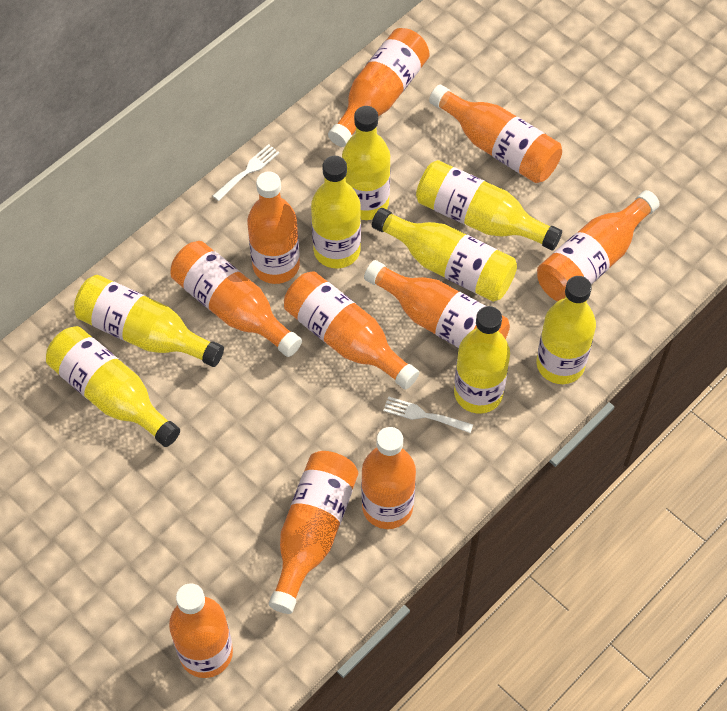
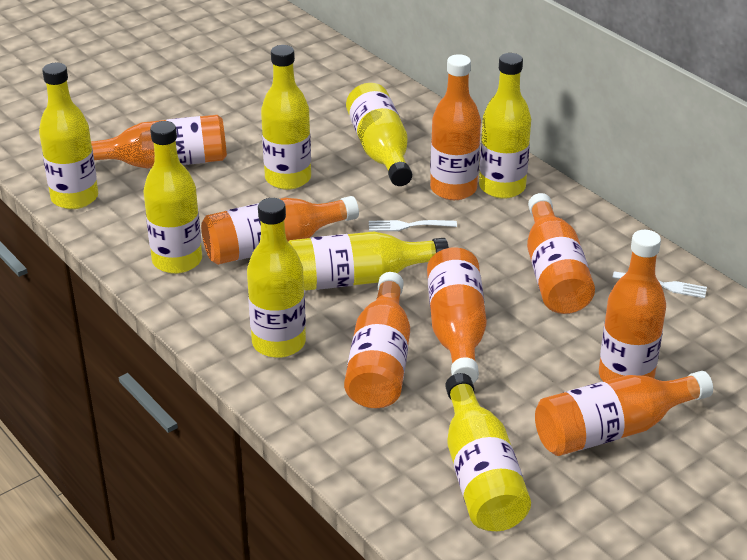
orange bottle: [169,583,233,678] [171,241,302,357] [247,172,300,284] [269,451,358,614] [284,271,419,390] [328,28,430,147] [361,427,416,529] [364,260,510,348] [429,85,562,183] [537,190,660,301] = 10 -> [91,115,227,169] [201,196,359,265] [344,272,410,408] [427,247,487,383] [430,54,481,200] [527,193,595,314] [535,371,713,456] [599,230,666,382] = 8

